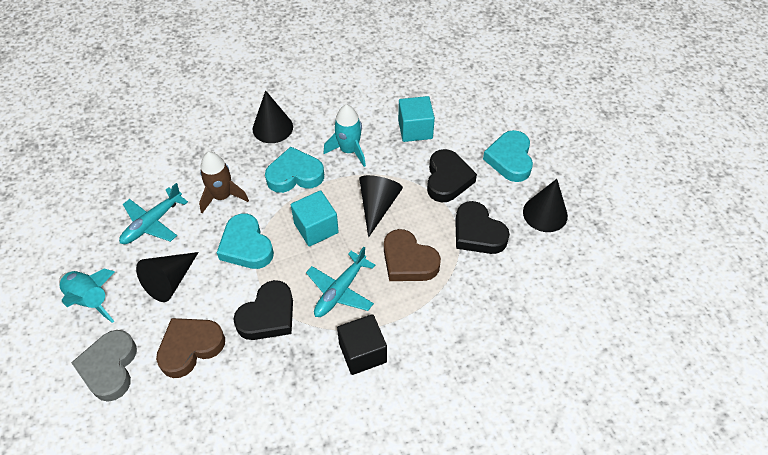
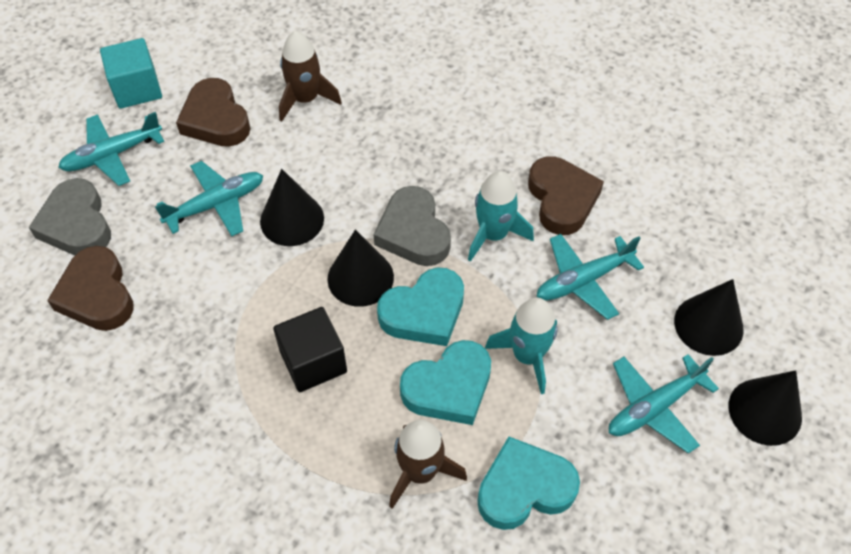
black heart: [233,280,293,340] [427,149,477,202] [455,201,510,254] = 3 -> none = 0
brown heart: [156,318,225,378] [384,229,441,281] = 2 -> [47,246,134,331] [176,78,251,147] [528,156,604,235] = 3
brown rocket: [199,152,249,213] = 1 -> [279,31,342,122] [389,420,467,509] = 2
grey heart: [71,330,137,402] = 1 -> [29,178,111,256] [373,186,451,266] = 2
turquoise cube: [291,190,339,247] [398,96,435,142] = 2 -> [100,38,162,109] = 1
turquoise plane: [119,183,188,244] [306,247,375,317] = 2 -> [58,112,164,186] [155,161,263,237] [537,234,644,320] [609,354,719,454] = 4

